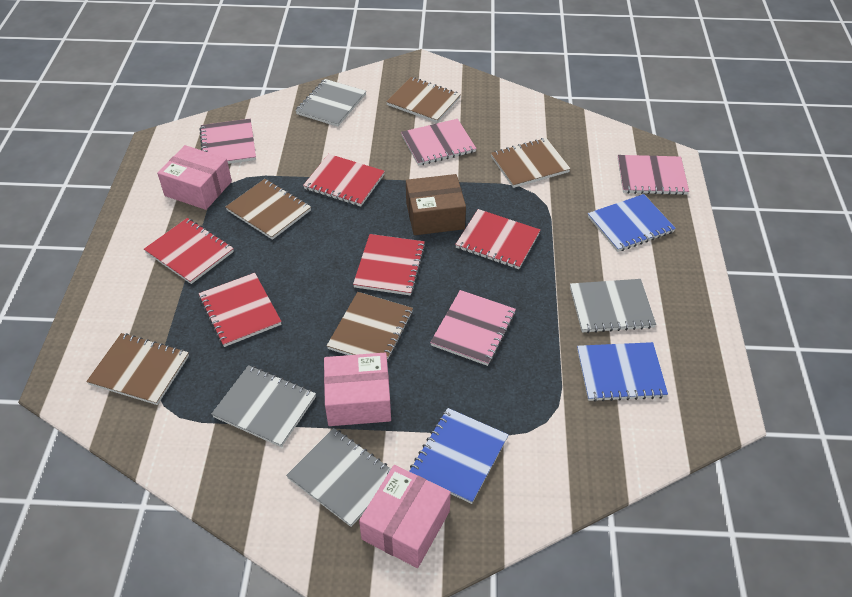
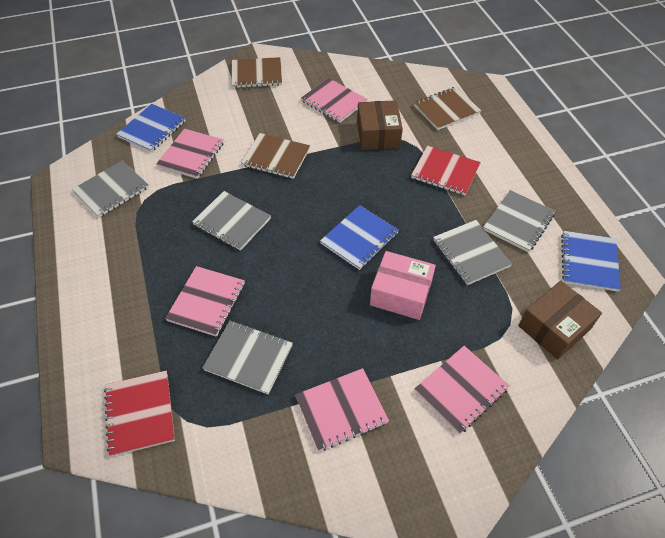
brown box: [406,174,466,235] = 1 -> [357,100,403,150] [518,281,602,359] = 2
brown notebook: [86,333,189,405] [226,179,311,240] [327,292,413,363] [386,77,461,123] [491,138,571,188] = 5 -> [231,57,282,88] [241,133,310,179] [414,87,481,130] = 3
grey notebook: [212,365,316,447] [286,428,391,527] [295,79,366,127] [570,279,656,333] = 4 -> [72,160,149,218] [192,191,271,251] [203,321,293,394] [433,220,512,285] [483,190,555,252] = 5
pink box: [157,145,232,210] [324,353,391,426] [359,465,451,568] = 3 -> [370,251,436,320] = 1
pink notebook: [199,119,256,164] [401,119,477,166] [430,290,516,366] [618,155,689,195] = 4 -> [156,128,224,179] [165,266,245,337] [295,368,389,451] [301,78,367,123] [415,346,510,434] = 5
red notebook: [144,218,234,284] [199,273,282,347] [303,154,385,207] [353,234,426,296] [455,209,540,269] = 5 -> [104,370,175,457] [411,146,481,196] = 2

